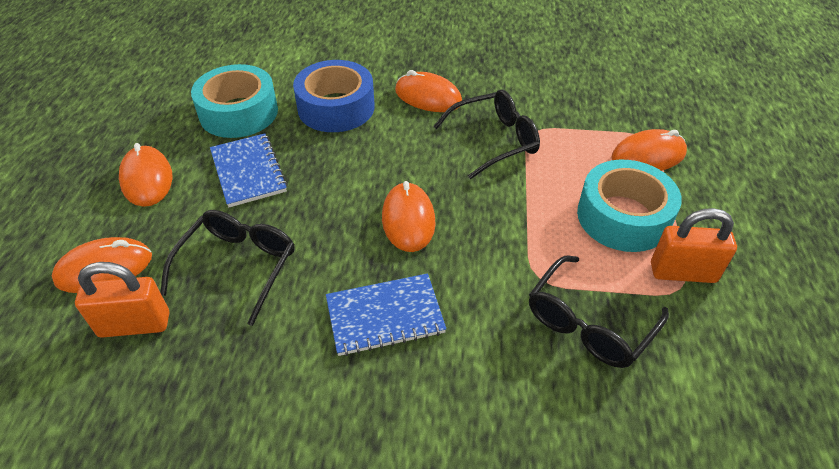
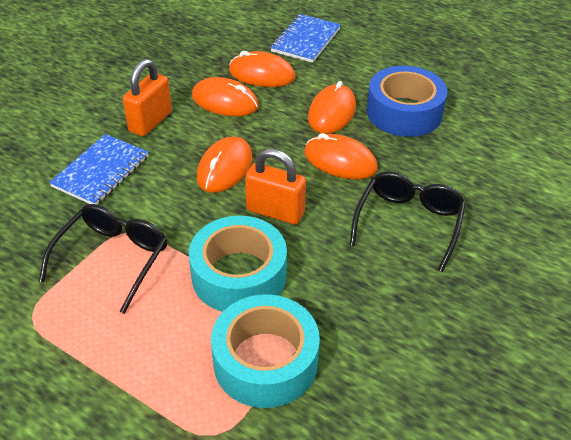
black glasses: [160,210,295,326] [433,90,540,179] [529,256,669,368] = 3 -> [39,204,167,314] [350,171,466,272] = 2

